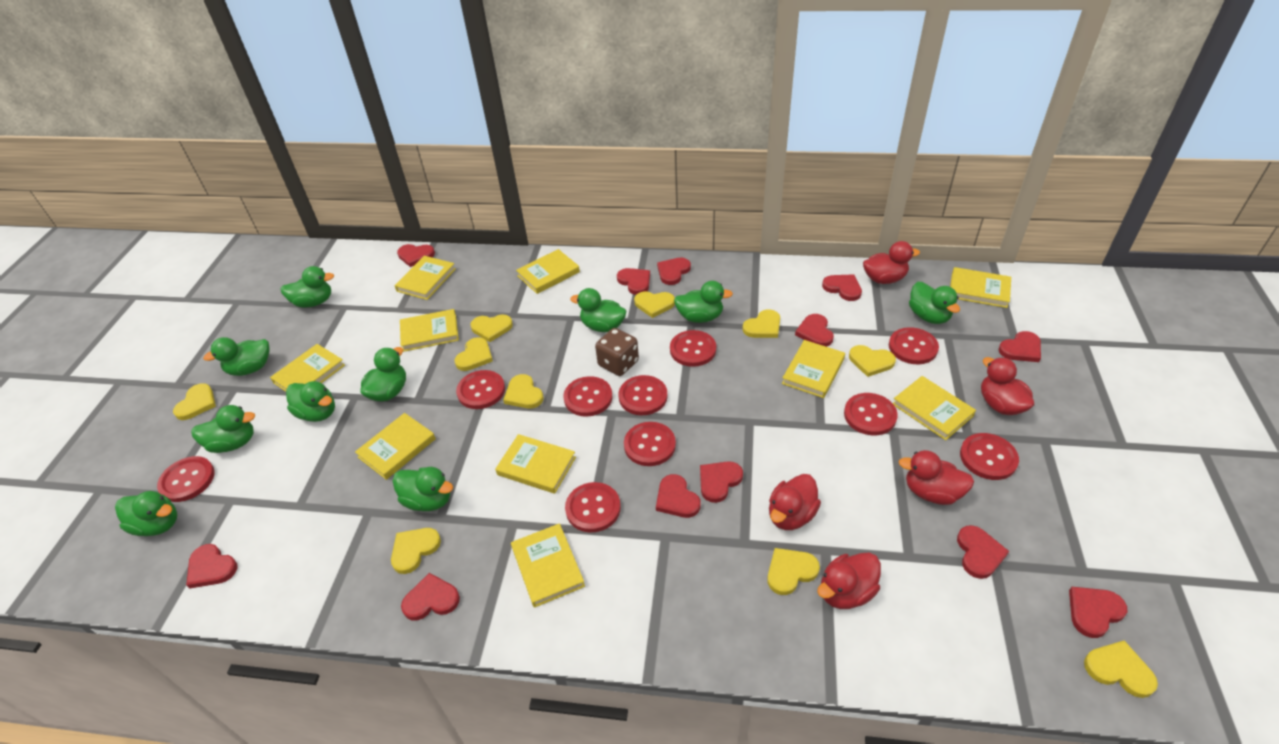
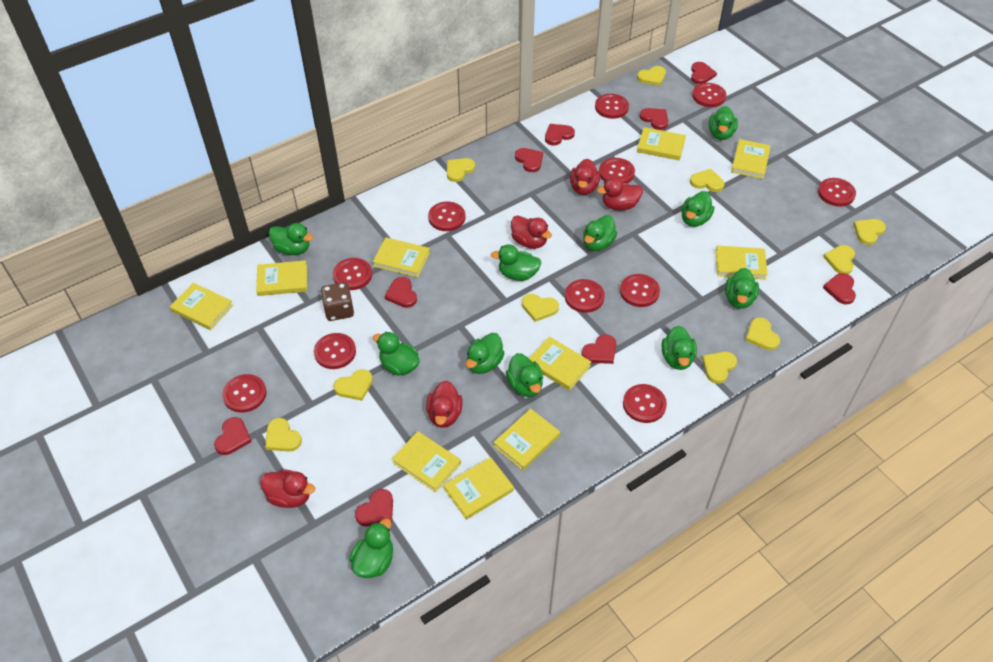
green duck: [115,491,178,536] [191,405,255,453] [203,337,269,376] [280,266,334,308] [286,381,335,422] [360,347,406,401] [392,467,453,511] [570,288,626,332] [674,281,733,323] [909,282,960,324] = 10 -> [269,223,313,255] [349,519,393,578] [373,332,420,376] [466,333,505,374] [491,244,541,281] [506,353,543,397] [583,215,617,251] [662,326,697,370] [681,191,714,227] [709,106,738,140] [725,268,759,309] = 11
red button: [157,456,215,502] [456,370,505,409] [563,376,613,417] [565,482,621,532] [619,375,668,415] [624,422,676,466] [670,330,716,367] [844,393,898,435] [889,327,939,364] [960,433,1019,480] = 10 -> [222,374,267,413] [314,333,356,369] [333,258,372,290] [428,202,465,231] [565,279,605,313] [595,94,629,119] [599,158,635,184] [620,274,660,307] [623,384,667,423] [692,83,726,107] [818,178,856,207] = 11
red heart: [186,544,238,588] [397,244,435,267] [401,573,460,620] [617,268,650,295] [656,474,701,518] [657,257,691,285] [700,461,743,503] [795,314,834,347] [822,274,862,301] [957,525,1009,579] [999,331,1041,362] [1069,587,1127,638] = 12 -> [214,417,252,455] [355,489,393,526] [385,277,417,308] [515,148,543,172] [545,124,575,146] [582,334,616,364] [640,108,668,130] [691,62,717,84] [823,273,856,304] = 9

